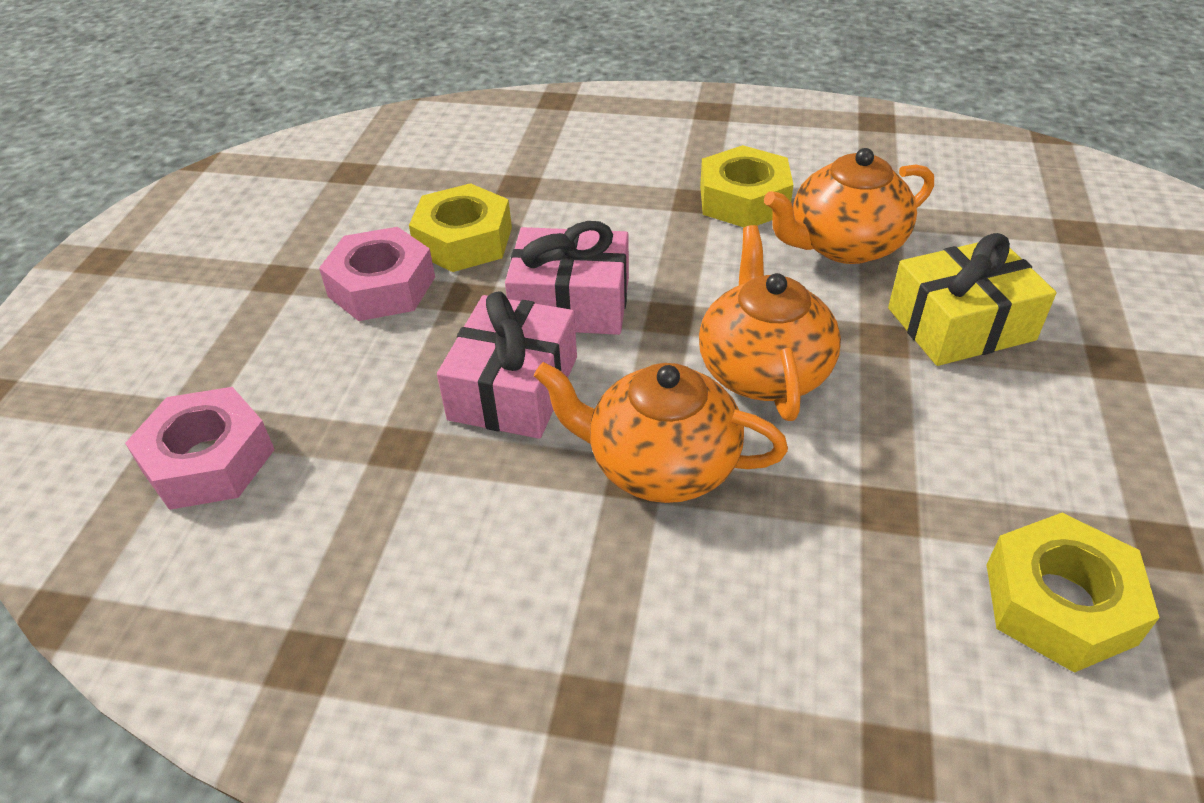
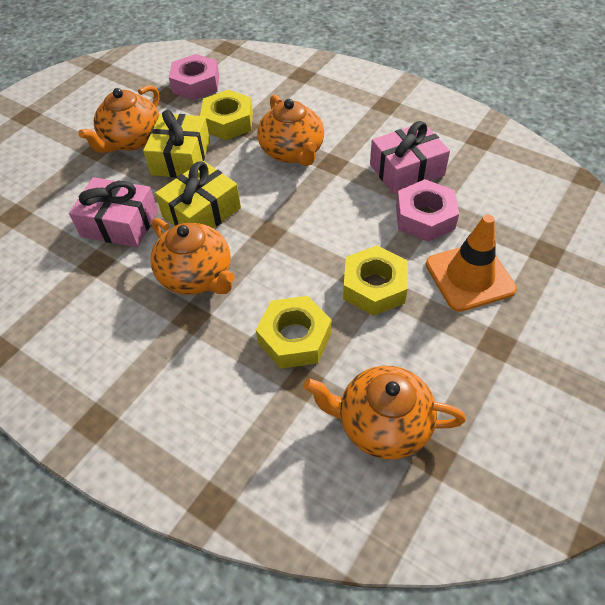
orange teapot: [534,362,788,503] [699,225,841,421] [764,148,934,264] = 3 -> [78,85,159,153] [150,218,235,295] [257,95,324,166] [304,366,466,460] = 4
orange traffic cone: none = 0 -> [426,214,517,312] = 1
yellow gift: [888,233,1056,366] = 1 -> [143,110,210,178] [155,161,241,228] = 2

